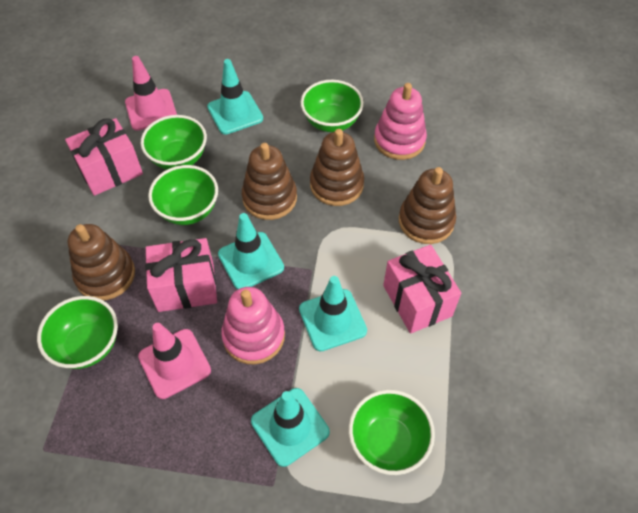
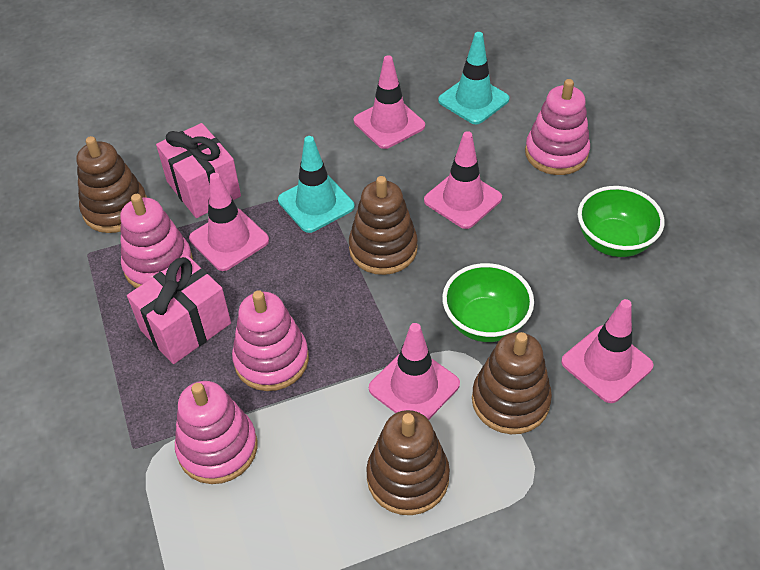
green bowl: [37,296,118,369] [141,115,207,170] [148,165,218,225] [301,80,364,132] [349,390,435,475] = 5 -> [442,263,534,342] [578,186,664,257] = 2
pink gift: [65,118,143,196] [145,238,217,312] [383,245,461,334] = 3 -> [127,255,231,364] [156,123,241,218] = 2
pink stacking toy: [221,287,285,364] [374,83,427,160] = 2 -> [120,194,193,288] [175,381,257,484] [232,290,309,391] [525,79,590,175] = 4
pink traffic cone: [125,56,177,131] [138,323,211,399] = 2 -> [189,173,269,271] [354,55,425,149] [369,323,460,420] [424,131,502,229] [561,299,654,403] = 5
turquoise traffic cone: [207,59,263,135] [218,213,284,289] [251,388,330,467] [299,276,367,352] = 4 -> [278,136,355,233] [438,32,509,124] = 2

